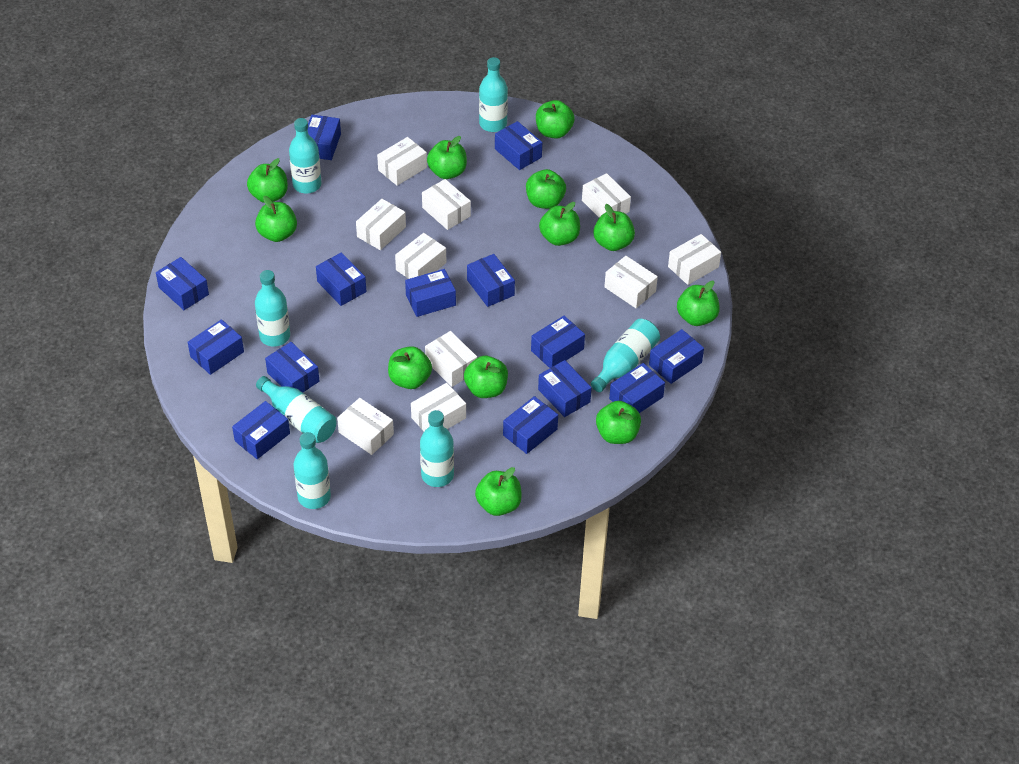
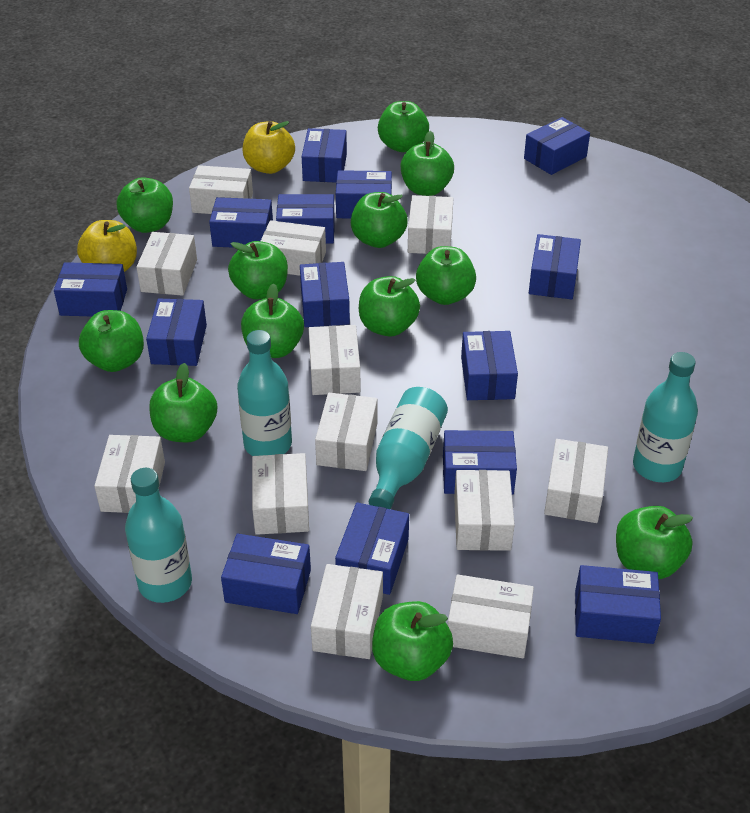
turquoise bottle: [255,270,290,347] [256,376,336,443] [289,118,321,193] [293,432,331,509] [420,410,454,487] [479,57,508,132] [591,319,660,392] = 7 -> [125,468,192,603] [237,330,292,456] [369,387,448,509] [633,352,698,482] = 4
white box: [337,398,394,455] [356,199,406,250] [377,137,427,186] [395,233,446,279] [411,383,466,431] [422,179,471,230] [425,331,477,387] [582,173,631,218] [604,256,658,308] [668,234,721,285] = 10 -> [94,435,165,513] [137,232,197,296] [189,165,253,214] [252,453,309,535] [261,220,326,276] [309,325,361,395] [311,564,383,659] [315,393,377,471] [408,195,454,254] [448,575,534,658] [454,470,514,551] [544,439,608,523] = 12
yellow apple: none = 0 -> [77,220,137,272] [243,121,295,174] = 2

